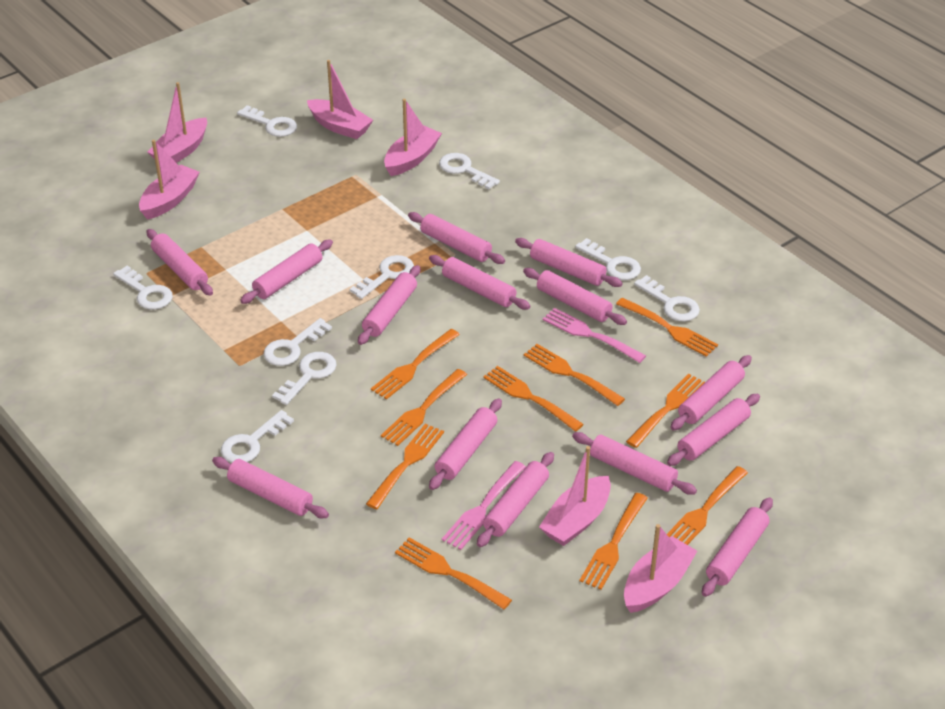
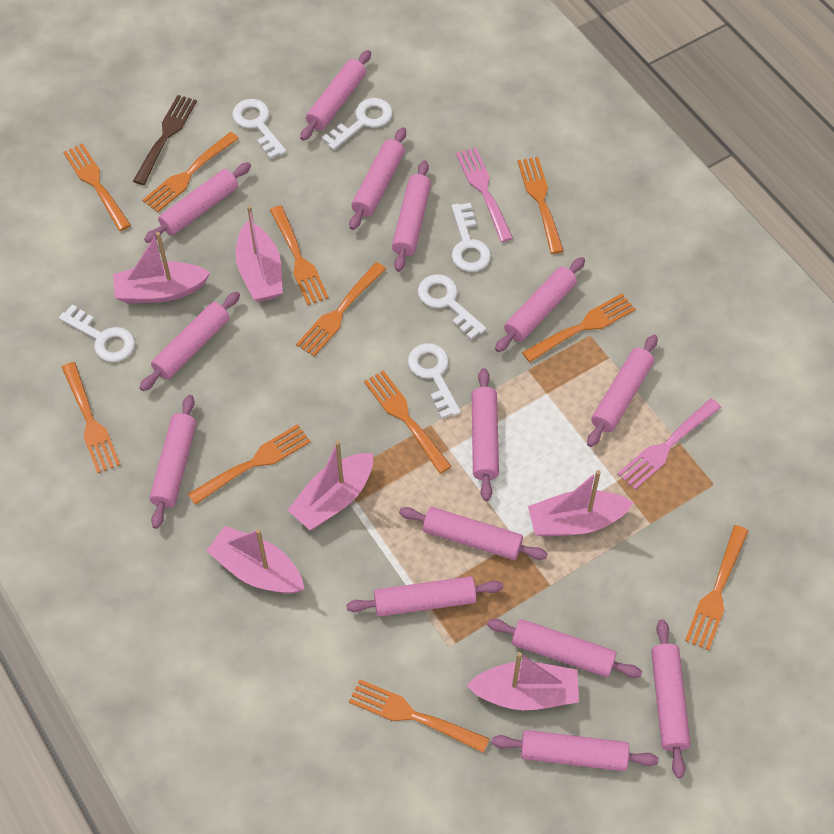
brown fork: none = 0 -> [133,95,197,185] = 1
orange fork: [366,423,444,509] [371,329,460,400] [381,369,467,446] [395,537,512,609] [483,366,584,431] [524,344,625,406] [579,493,648,590] [616,297,718,357] [626,374,705,448] [667,466,748,545] = 10 -> [62,362,120,473] [63,143,131,231] [142,132,239,213] [188,424,311,505] [270,205,329,305] [296,262,386,356] [349,679,490,753] [364,370,452,474] [517,157,564,254] [522,293,635,362] [685,525,748,650] = 11
white key: [113,266,173,309] [221,410,294,463] [237,105,297,137] [264,318,332,366] [272,352,337,405] [350,255,414,299] [439,153,500,189] [575,238,641,280] [634,275,700,321] = 9 -> [59,305,135,362] [232,99,287,159] [322,98,393,150] [408,343,461,419] [418,274,487,340] [451,203,491,272] = 6

